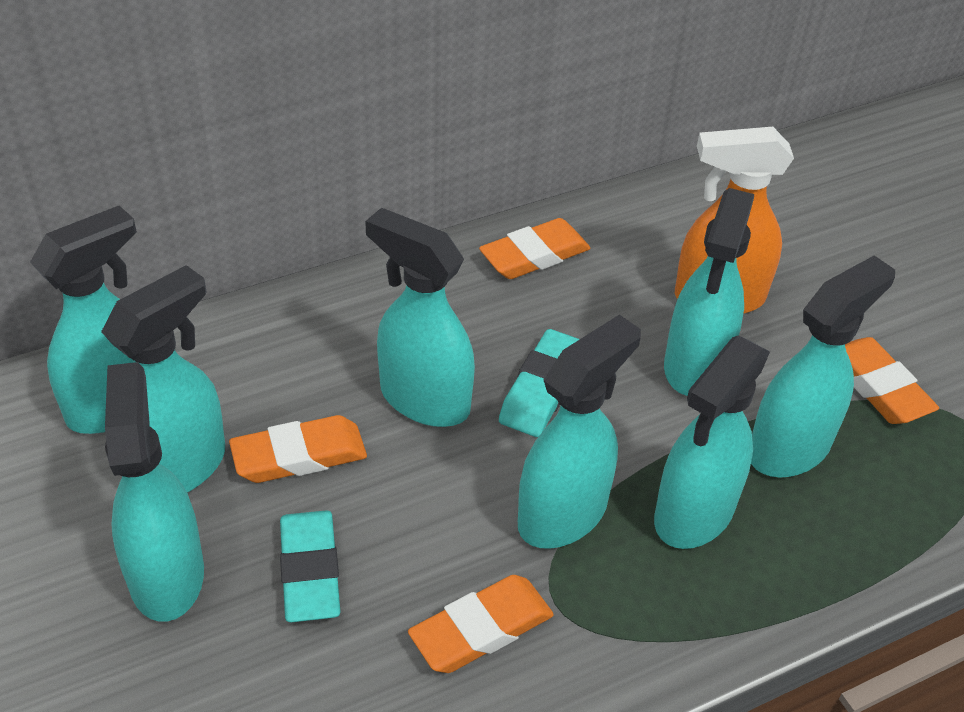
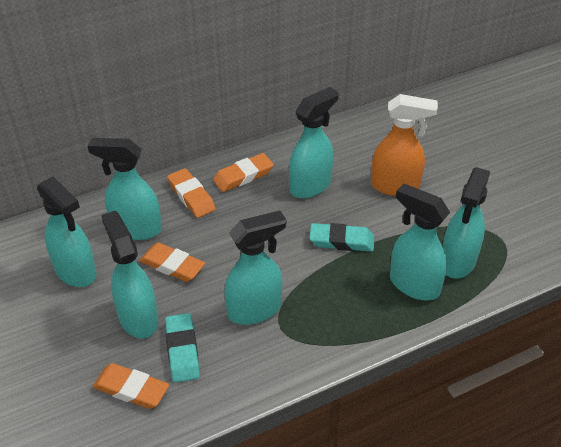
turquoise spray bottle: [30,206,137,434] [101,265,225,493] [105,362,204,622] [365,207,475,427] [518,314,641,549] [654,335,770,549] [664,188,754,396] [751,255,895,477] = 8 -> [37,176,96,287] [88,138,162,240] [101,211,158,339] [225,211,286,325] [289,87,339,198] [390,184,450,300] [442,167,490,279] = 7

